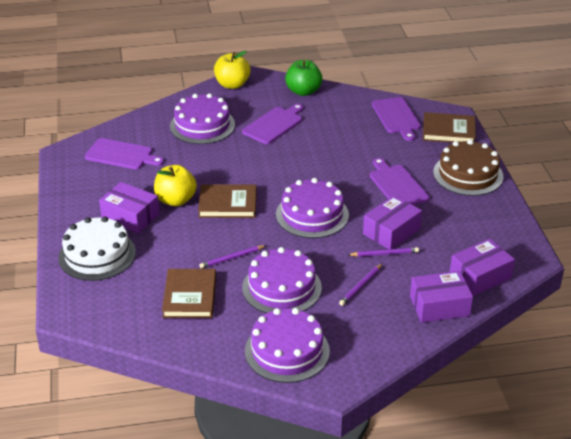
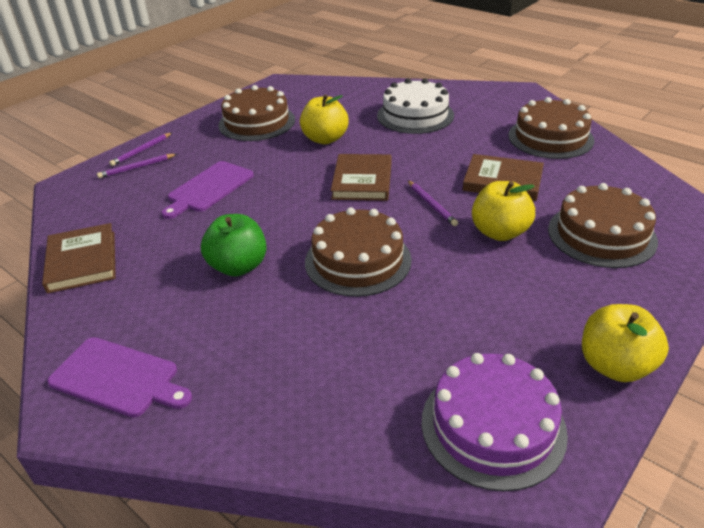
brown cake: [433,140,503,196] = 1 -> [218,85,295,141] [305,207,412,297] [508,97,595,159] [548,183,658,268] = 4
purple box: [99,182,160,233] [363,195,422,249] [410,271,473,323] [450,239,515,296] = 4 -> none = 0
purple cake: [170,93,235,144] [242,247,322,313] [245,308,330,383] [276,178,349,238] = 4 -> [421,353,568,491] = 1
purple cutting board: [85,138,164,170] [242,104,303,144] [370,158,429,205] [372,97,421,141] = 4 -> [47,337,192,417] [161,161,254,219] = 2
yellow apple: [154,165,197,206] [214,51,251,89] = 2 -> [300,94,349,144] [472,181,535,241] [582,304,669,382] = 3

